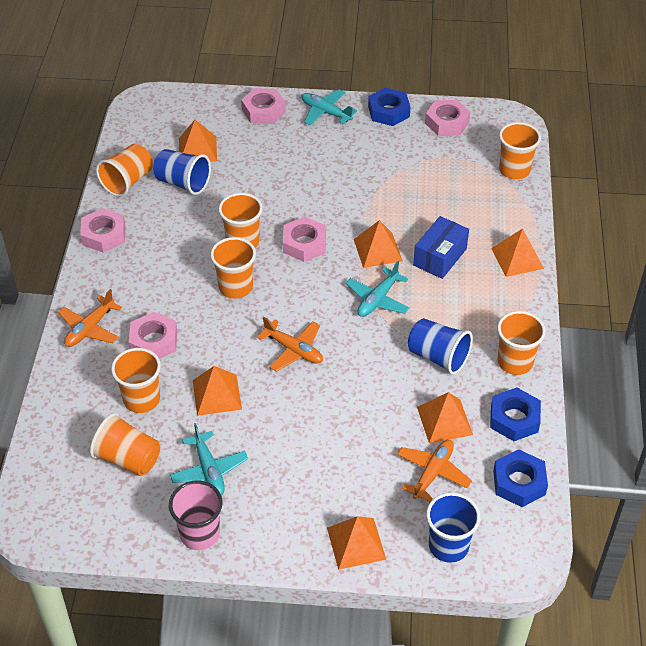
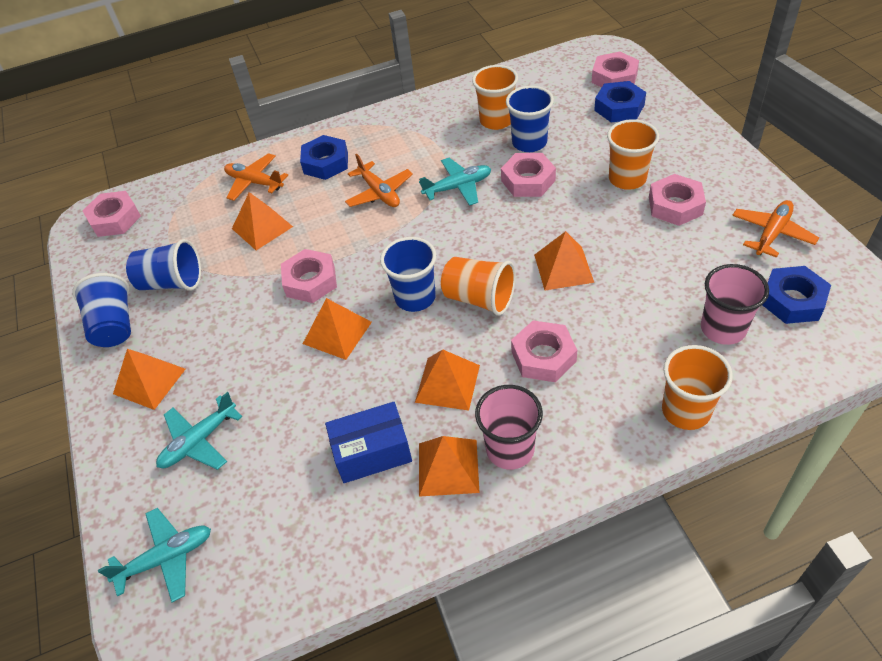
blue cup: [153,149,211,195] [408,318,473,375] [426,492,481,563] = 3 -> [72,273,131,347] [126,239,201,291] [380,237,436,312] [506,86,554,152] = 4
orange cup: [90,413,160,476] [96,144,153,197] [111,348,161,413] [210,237,256,299] [218,193,263,248] [497,311,546,375] [499,122,541,179] = 7 -> [441,257,516,316] [472,65,518,130] [607,119,659,190] [662,345,733,430] = 4
pink cup: [169,481,223,550] = 1 -> [475,385,543,470] [701,264,769,345] = 2
pink nut: [80,208,125,253] [129,312,177,359] [241,88,286,124] [283,217,326,262] [425,100,470,136] = 5 -> [83,191,141,237] [281,249,337,303] [501,153,556,197] [511,320,578,382] [592,52,639,88] [649,174,706,226] = 6

